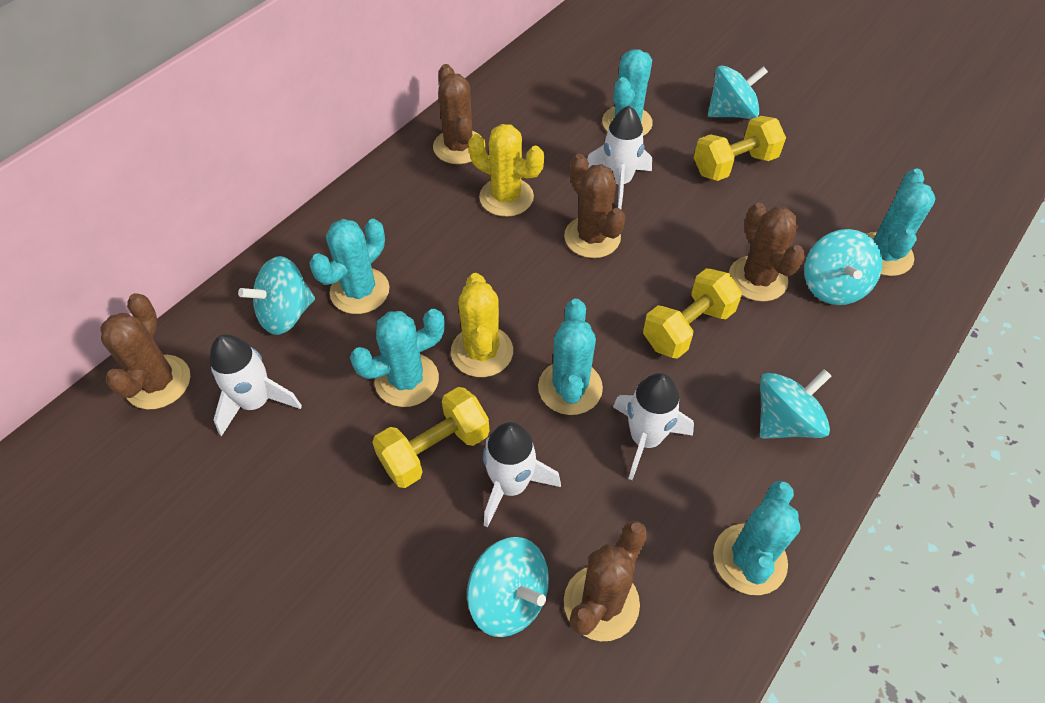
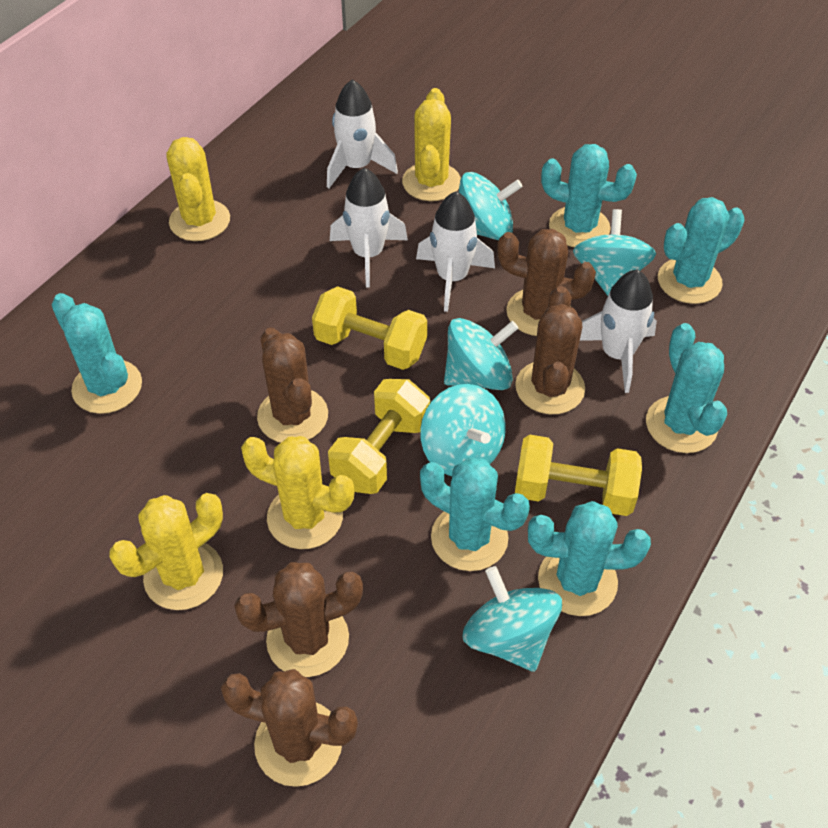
yellow cactus: [451,273,513,377] [468,124,544,217] = 2 -> [109,493,223,610] [167,137,230,241] [241,436,354,549] [402,88,461,201] = 4

